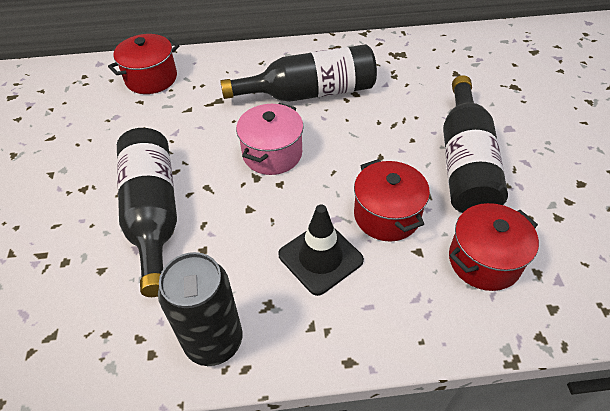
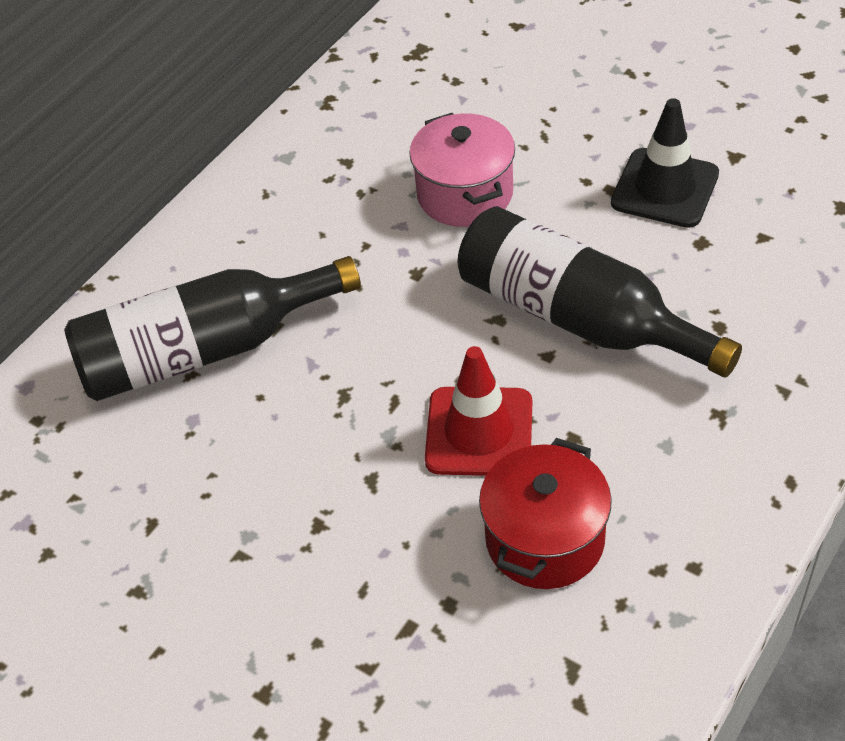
black bottle: [117,128,177,297] [220,44,377,102] [443,75,508,213] = 3 -> [64,256,361,401] [457,206,742,377] = 2
black can: [158,252,242,366] = 1 -> none = 0
red pot: [108,34,180,94] [354,159,430,242] [449,203,539,291] = 3 -> [479,438,612,589] = 1
red traffic cone: none = 0 -> [425,346,532,476] = 1

